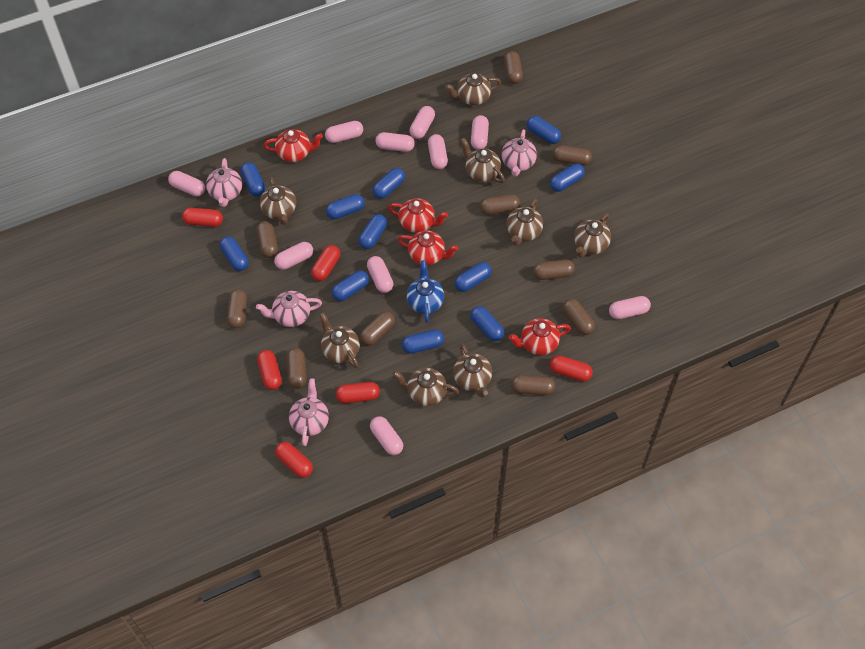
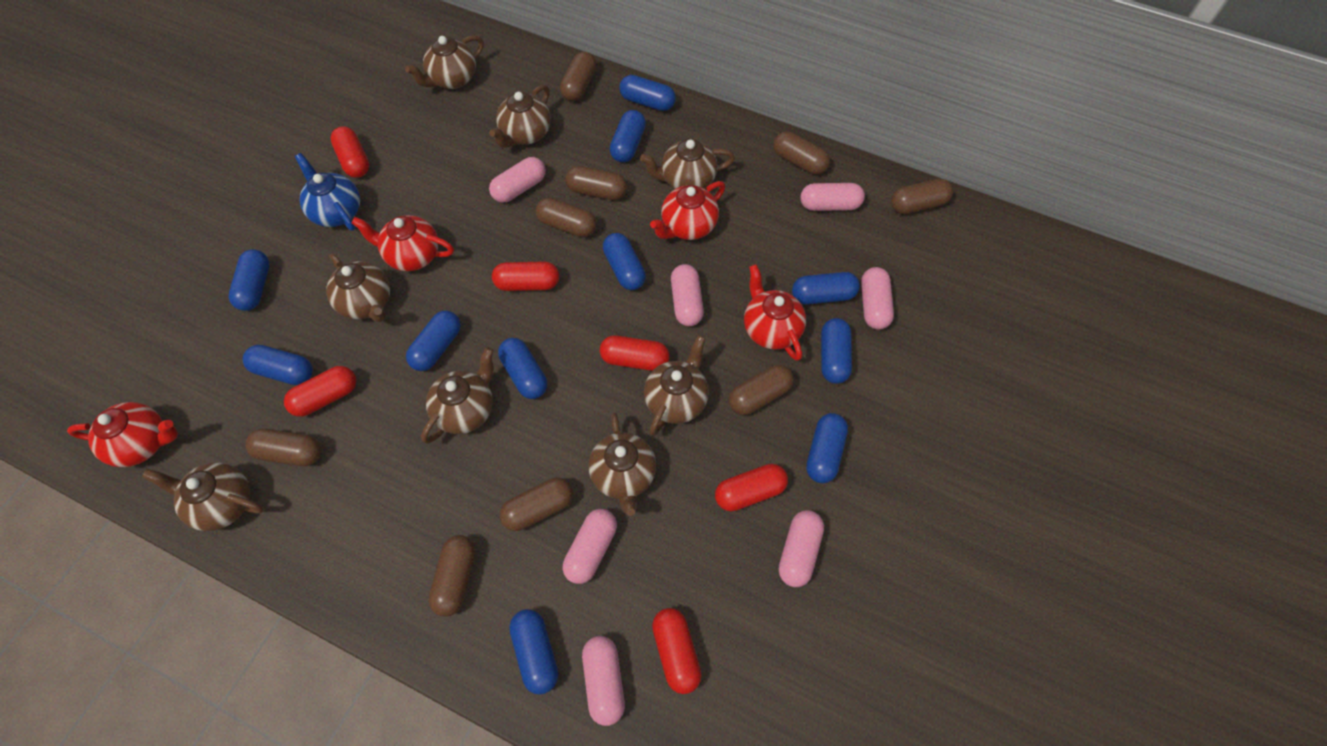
brown capsule: [227,289,247,328] [257,221,278,258] [287,348,307,389] [360,311,395,346] [480,194,520,215] [504,51,523,84] [511,375,555,395] [533,259,575,280] [552,145,592,166] [562,299,595,335] = 10 -> [245,429,322,466] [428,535,476,617] [500,478,573,531] [536,198,597,237] [560,52,597,101] [565,166,627,200] [729,365,794,415] [773,131,830,175] [891,179,953,214] = 9
pink capsule: [168,171,205,196] [274,242,313,270] [325,121,363,143] [367,256,394,293] [370,416,403,455] [375,132,415,152] [409,106,435,139] [428,134,448,169] [471,115,489,150] [609,296,651,319] = 10 -> [489,157,546,203] [563,509,617,584] [582,636,625,726] [671,264,704,326] [779,510,824,587] [800,183,865,211] [861,267,894,330] = 7
pink teapot: [206,158,242,207] [256,291,322,327] [289,379,329,446] [501,129,537,176] = 4 -> none = 0

